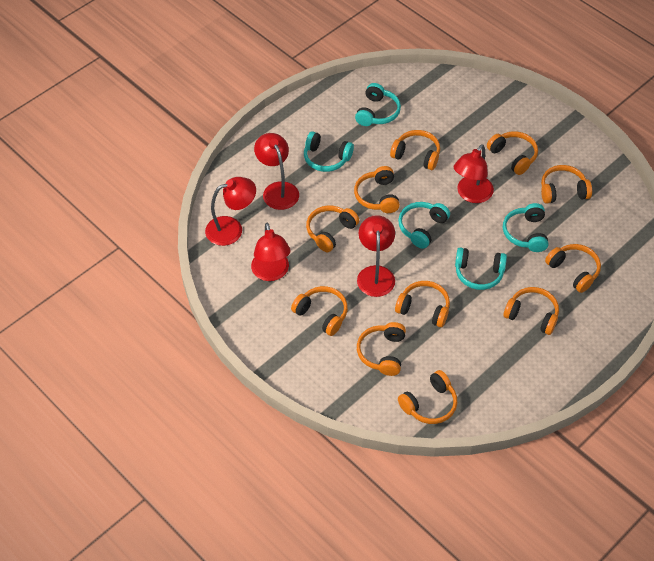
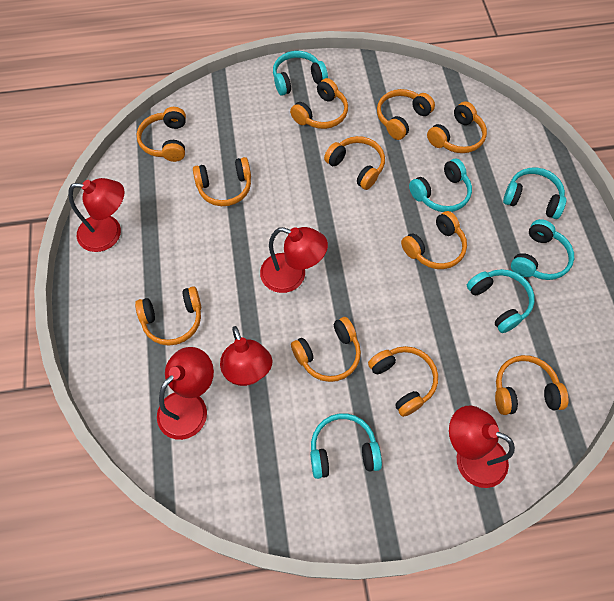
turquoise headphones: [304,131,354,172] [355,83,401,126] [398,202,450,249] [455,248,507,290] [503,203,548,252] = 5 -> [273,51,328,96] [310,413,382,479] [409,158,472,212] [467,269,535,333] [503,167,566,219] [511,219,574,280] = 6

